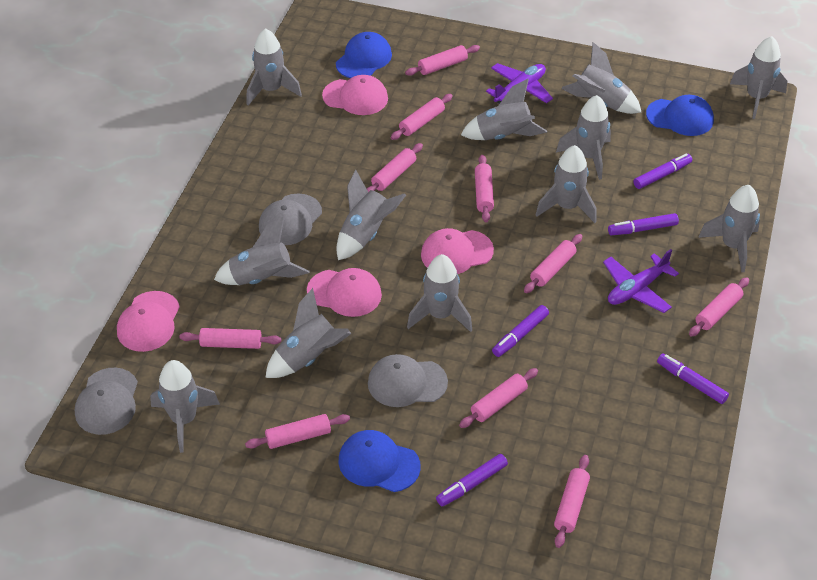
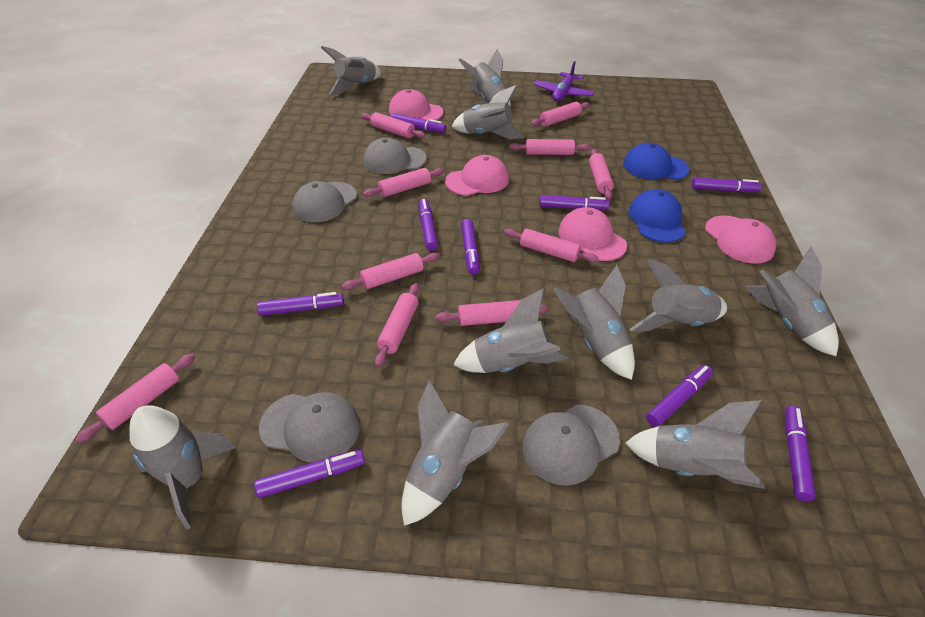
blue cap: [336,32,392,78] [339,430,421,492] [646,95,714,136] = 3 -> [623,143,689,180] [629,189,686,242] = 2
grey cap: [75,368,138,435] [259,194,322,245] [368,354,448,407] = 3 -> [259,392,360,463] [292,181,357,222] [363,138,426,174] [523,405,620,486] = 4
grey rocket: [150,360,220,453] [214,216,310,285] [246,28,302,105] [265,288,352,378] [336,170,406,260] [407,254,472,332] [461,79,547,140] [536,145,597,223] [556,95,611,180] [561,42,641,114] [698,185,760,272] [730,36,787,119] = 12 -> [130,405,235,529] [321,46,381,95] [401,380,509,526] [451,85,524,139] [453,288,569,373] [459,49,510,106] [553,265,635,380] [625,400,765,489] [630,259,727,332] [745,247,839,356] = 10
purple marker: [436,454,508,506] [492,305,549,357] [608,213,679,235] [633,153,692,189] [657,353,729,404] = 5 -> [254,450,365,498] [257,292,344,316] [391,113,446,133] [419,199,438,251] [461,219,480,275] [539,195,609,210] [646,365,713,427] [692,177,762,192] [785,406,816,502] = 9
purple plane: [486,63,553,104] [603,249,679,313] = 2 -> [534,61,595,101] = 1

